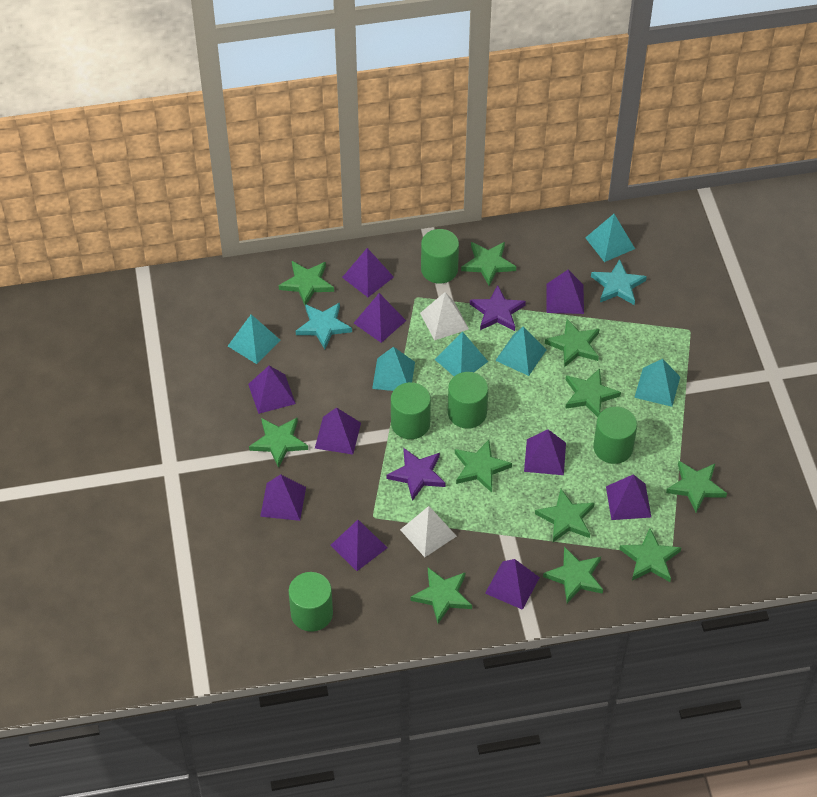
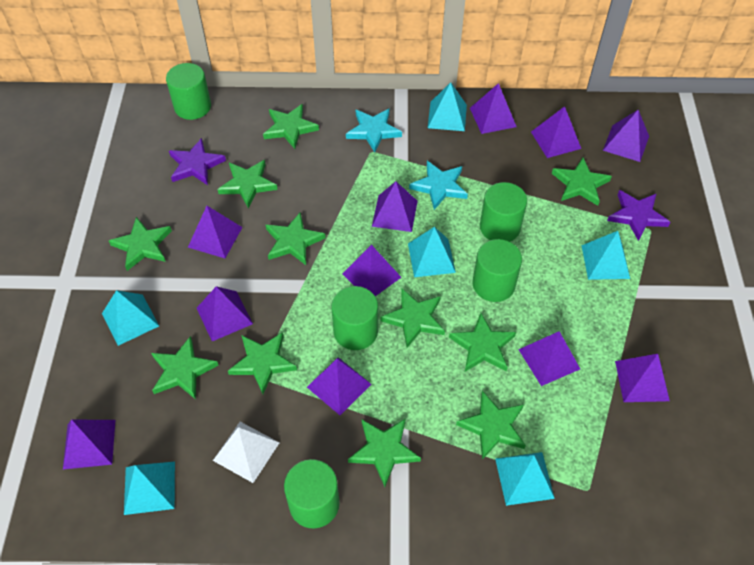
purple pyramid: [248,366,296,414] [260,474,306,521] [315,407,361,454] [331,520,387,571] [342,248,394,297] [354,293,406,343] [485,559,540,610] [524,429,566,475] [546,270,584,314] [606,474,652,520] = 10 -> [63,420,115,469] [188,206,243,258] [197,286,253,341] [307,357,371,415] [342,245,401,296] [372,181,418,232] [470,83,517,134] [518,331,580,386] [531,106,581,158] [603,110,649,162] [615,354,670,402] = 11
white pyramid: [400,506,457,557] [420,292,469,340] = 2 -> [213,422,279,483] = 1

